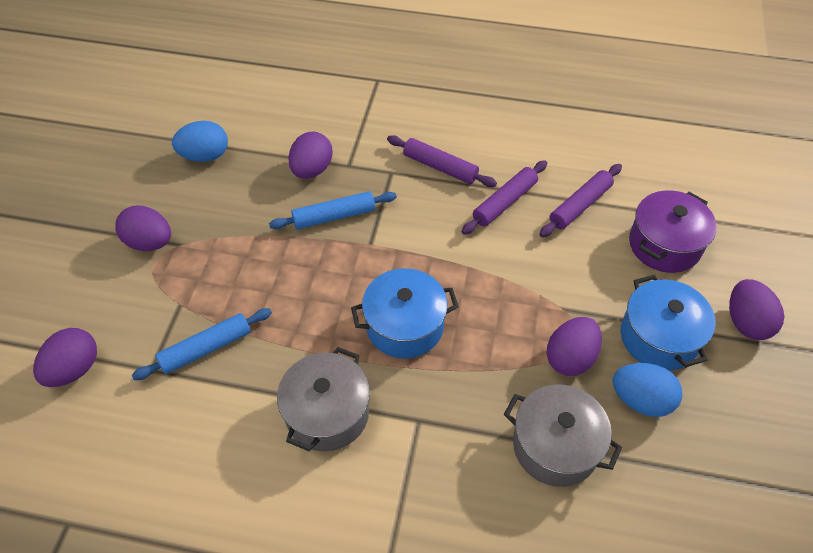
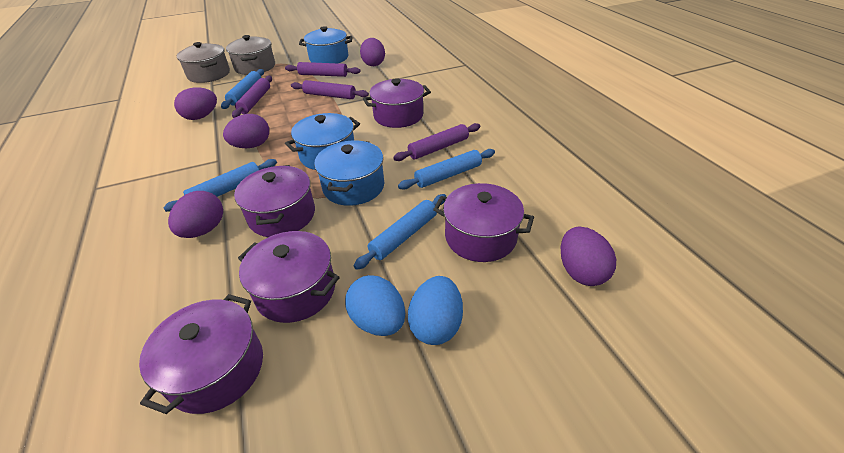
blue pot: [351,268,459,359] [621,275,716,371] = 2 -> [285,113,360,170] [299,26,352,63] [314,140,384,206] = 3
blue rolling pin: [132,308,272,380] [269,191,397,229] = 2 -> [163,159,277,212] [221,69,264,109] [354,194,446,270] [398,149,495,190] = 4
purple pot: [629,190,717,273] = 1 -> [139,294,263,414] [234,165,315,237] [238,231,340,323] [363,78,431,128] [433,183,534,262] = 5
purple rolling pin: [387,135,497,187] [462,160,547,235] [539,164,622,237] = 3 -> [232,76,272,118] [285,62,360,77] [291,80,369,99] [393,123,480,161] = 4

